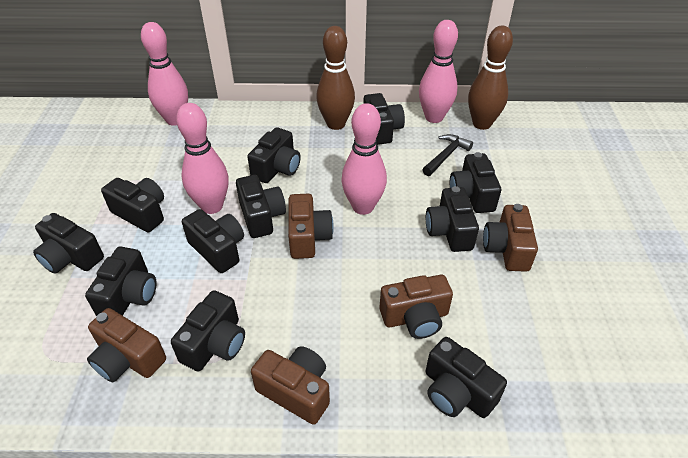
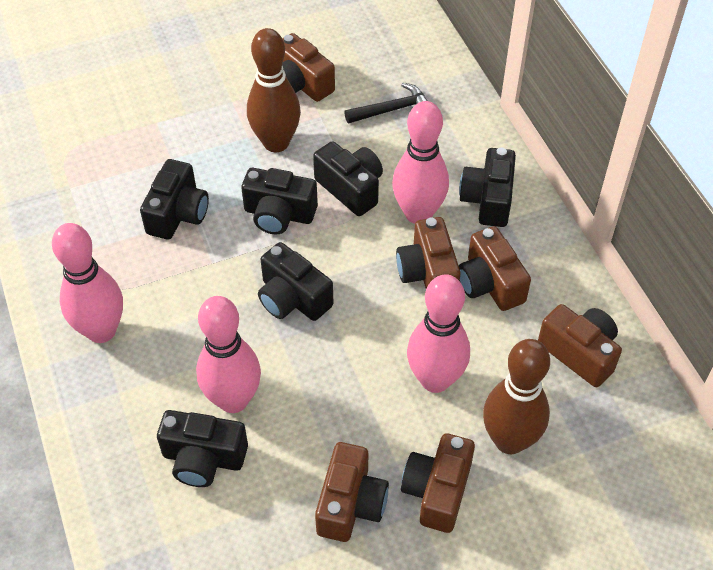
black camera: [33,213,104,274] [85,247,157,316] [101,178,164,232] [171,290,245,372] [182,209,244,273] [236,175,286,238] [247,127,301,183] [363,93,405,145] [426,186,479,252] [426,337,507,418] [450,152,501,213] = 11 -> [140,159,209,239] [157,410,248,487] [241,168,318,234] [258,242,333,321] [313,141,383,216] [459,148,516,227] = 6
brown camera: [87,308,166,382] [251,346,330,425] [288,194,334,259] [379,275,453,339] [483,204,538,272] = 5 -> [282,33,335,102] [315,442,389,542] [396,217,461,288] [401,433,475,533] [458,226,531,311] [538,304,622,387] = 6

